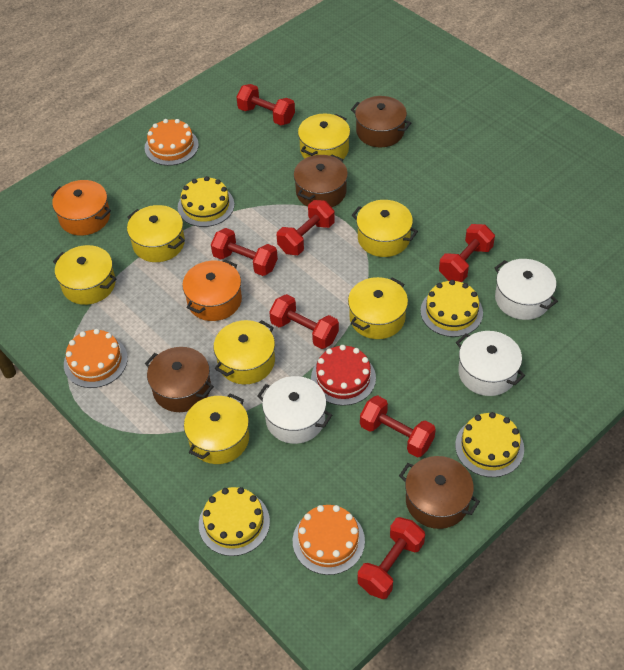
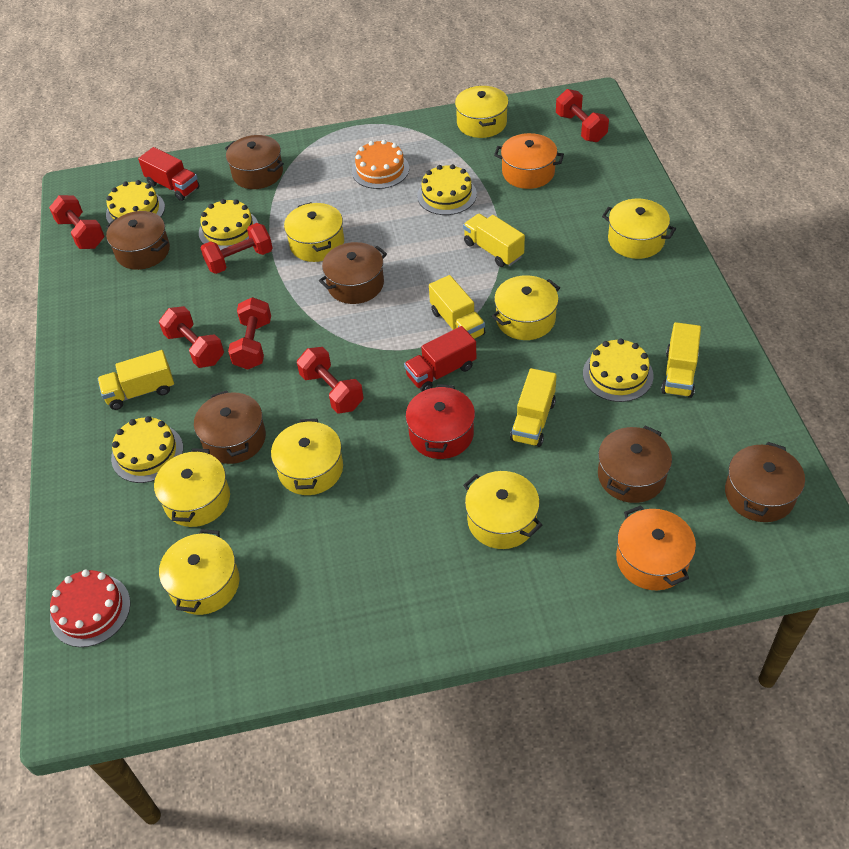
brown pot: [145,347,214,412] [294,155,348,207] [351,96,411,147] [399,456,480,529] = 4 -> [106,211,170,270] [194,390,266,464] [225,135,284,189] [319,242,387,304] [598,426,672,503] [725,442,805,522] = 6
orange cake: [64,329,128,388] [145,119,199,166] [293,505,365,575] = 3 -> [352,140,409,189] = 1
red dumbbell: [211,228,278,276] [236,84,295,125] [269,294,339,349] [277,200,335,255] [358,517,425,599] [360,395,436,458] [439,224,495,282] = 7 -> [49,195,105,249] [159,306,224,368] [201,223,273,274] [228,297,271,370] [297,347,363,414] [556,89,609,142] = 6
red pot: none = 0 -> [406,384,475,459] = 1
red truck: none = 0 -> [138,147,200,201] [404,326,476,392] = 2
white pot: [257,376,332,444] [456,331,525,396] [495,259,558,320] = 3 -> none = 0
yellow cake: [178,176,234,227] [199,487,270,556] [421,280,483,337] [455,412,524,477] = 4 -> [106,180,165,223] [111,416,183,483] [199,199,258,250] [417,164,477,215] [583,338,654,402] = 5
yellow pot: [53,245,116,305] [127,205,185,262] [184,393,249,464] [214,320,275,384] [298,114,350,159] [348,277,408,339] [352,200,418,257] = 7 -> [154,448,230,527] [159,529,240,615] [271,419,343,495] [284,202,344,262] [455,85,509,138] [463,471,542,549] [492,275,560,340] [602,199,676,259] = 8
yellow truck: none = 0 -> [98,350,174,410] [429,275,485,339] [463,214,525,267] [510,368,557,447] [661,322,701,398] = 5

